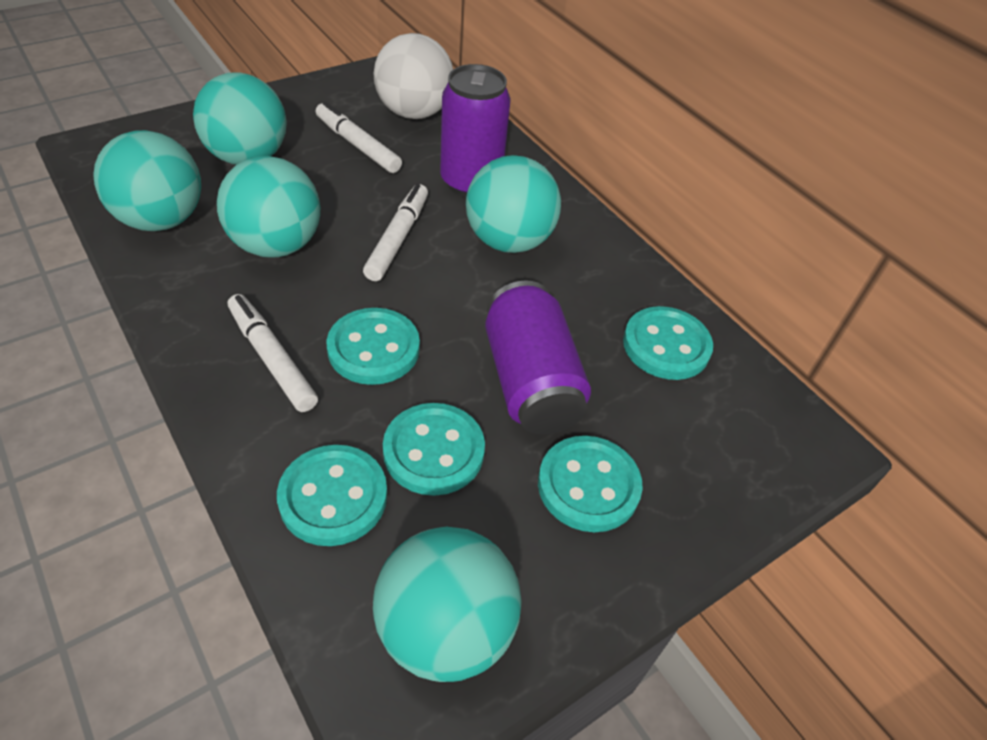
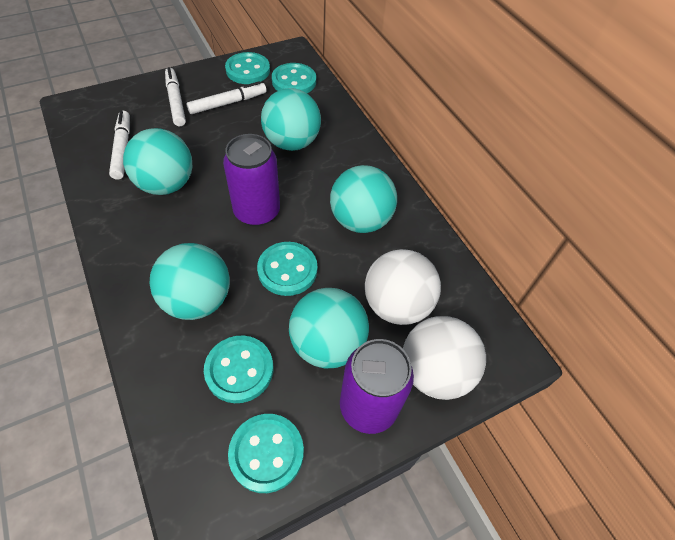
white ball: [374,33,453,119] = 1 -> [365,249,441,325] [403,316,486,400] = 2

